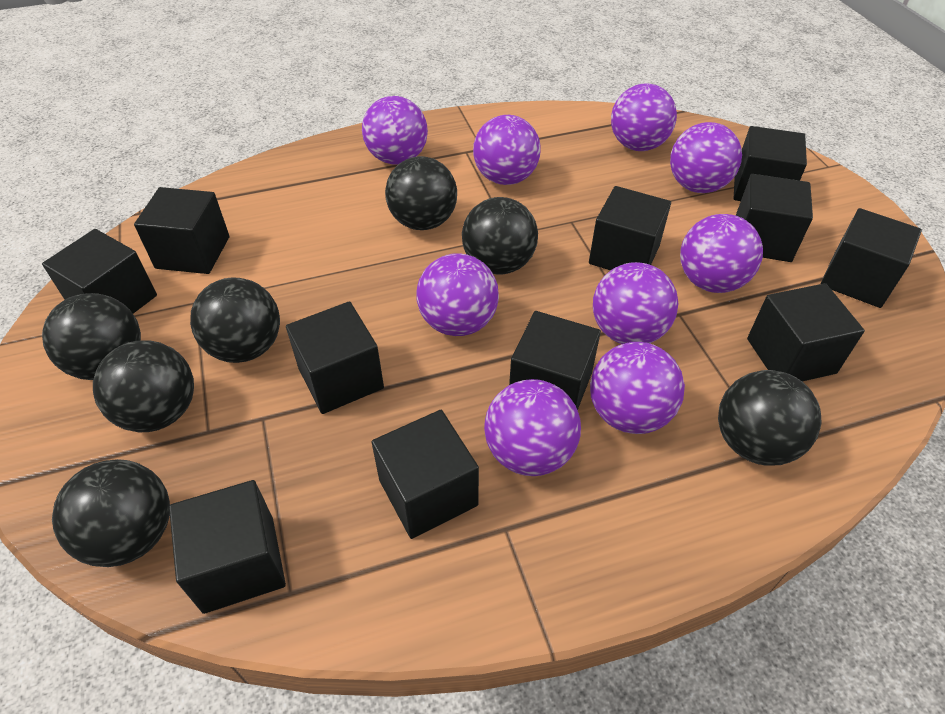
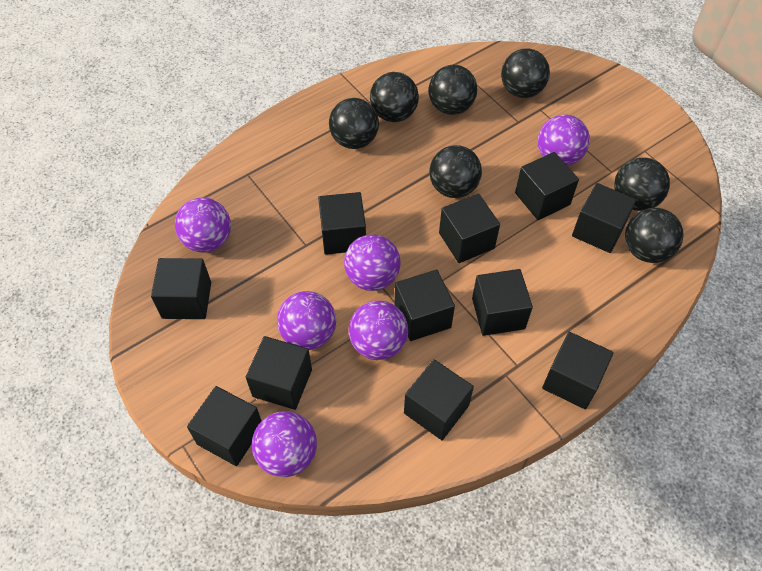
purple ball: [362,96,428,165] [416,253,499,336] [473,115,541,185] [484,379,581,476] [590,342,685,434] [593,262,678,344] [611,84,677,151] [670,122,742,193] [680,214,763,293] = 9 -> [175,197,231,253] [252,411,317,477] [277,291,336,350] [344,234,401,291] [349,301,408,360] [538,115,590,166] = 6

